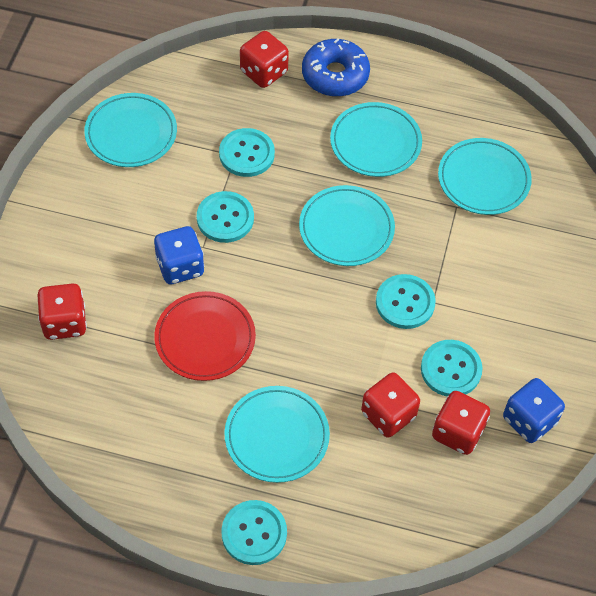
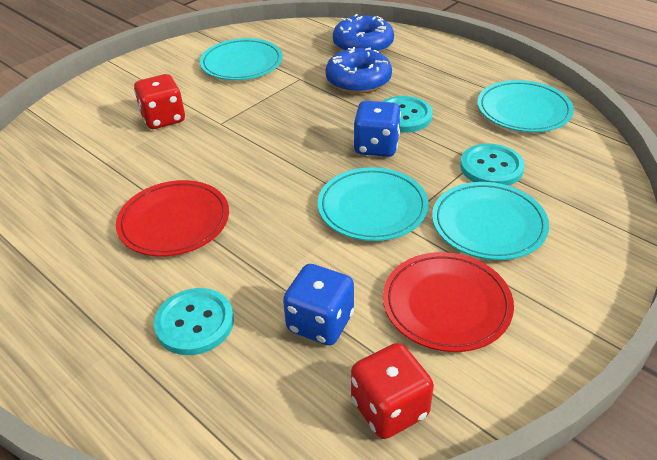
blue donut: [302,39,370,97] = 1 -> [325,47,392,94] [333,14,394,53] = 2
red dice: [37,283,87,340] [240,31,289,88] [361,372,420,438] [432,391,490,455] = 4 -> [134,74,185,129] [351,343,434,439] = 2
red plate: [154,291,256,381] = 1 -> [116,180,229,256] [383,252,514,352] = 2
turquoise button: [197,191,254,243] [219,128,275,177] [221,500,287,565] [376,274,436,329] [421,340,483,396] = 5 -> [154,288,234,355] [382,96,432,133] [460,144,525,186] = 3
turquoise plate: [84,93,177,167] [224,386,330,483] [299,185,395,266] [330,102,422,177] [438,138,532,215] = 5 -> [200,38,283,80] [318,167,428,241] [432,182,549,260] [477,80,574,132] = 4

